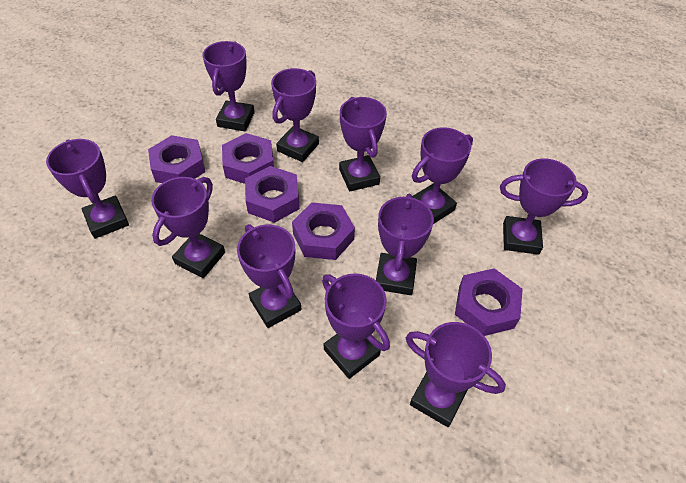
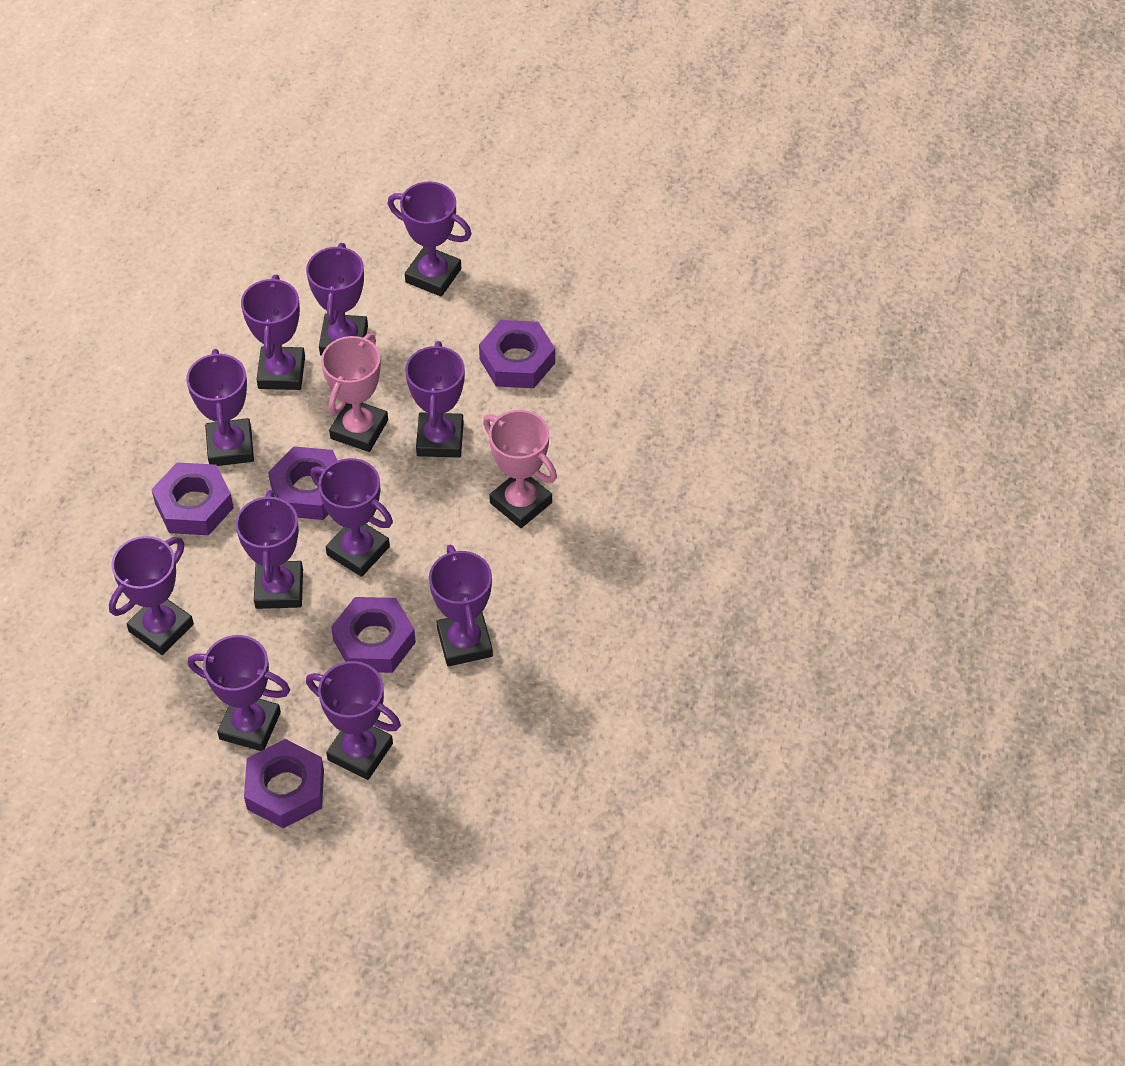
pink trophy: none = 0 -> [321,334,388,452] [483,410,557,528] = 2

